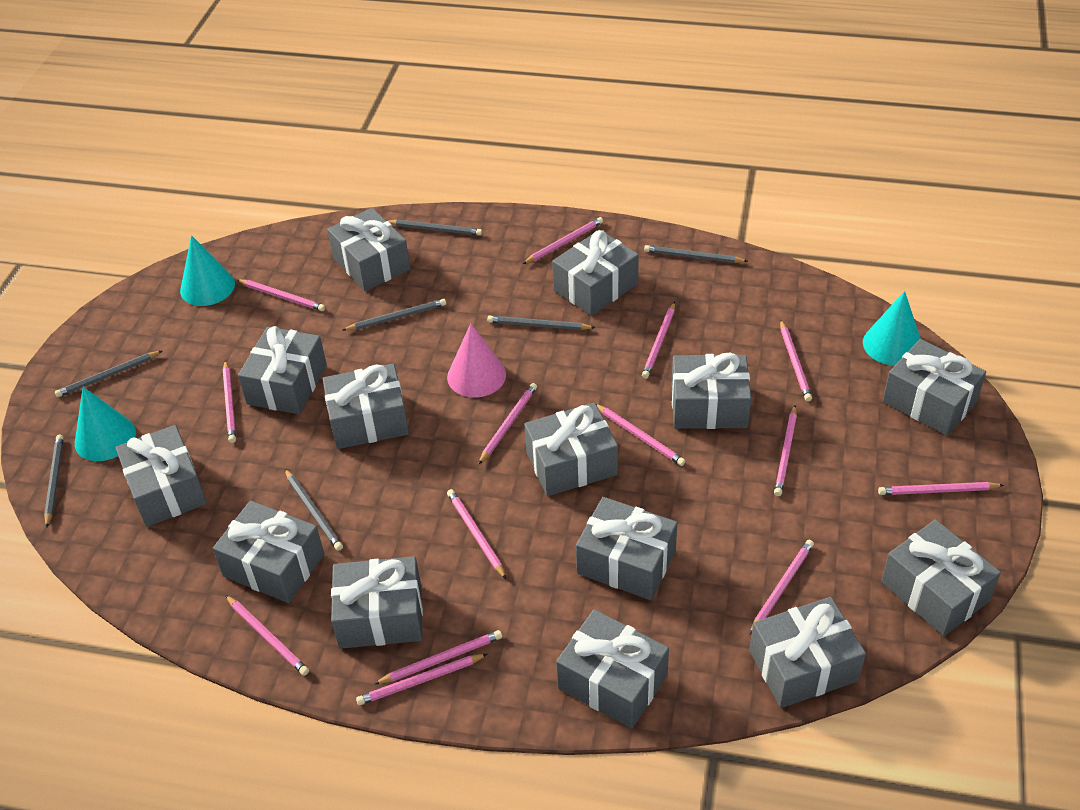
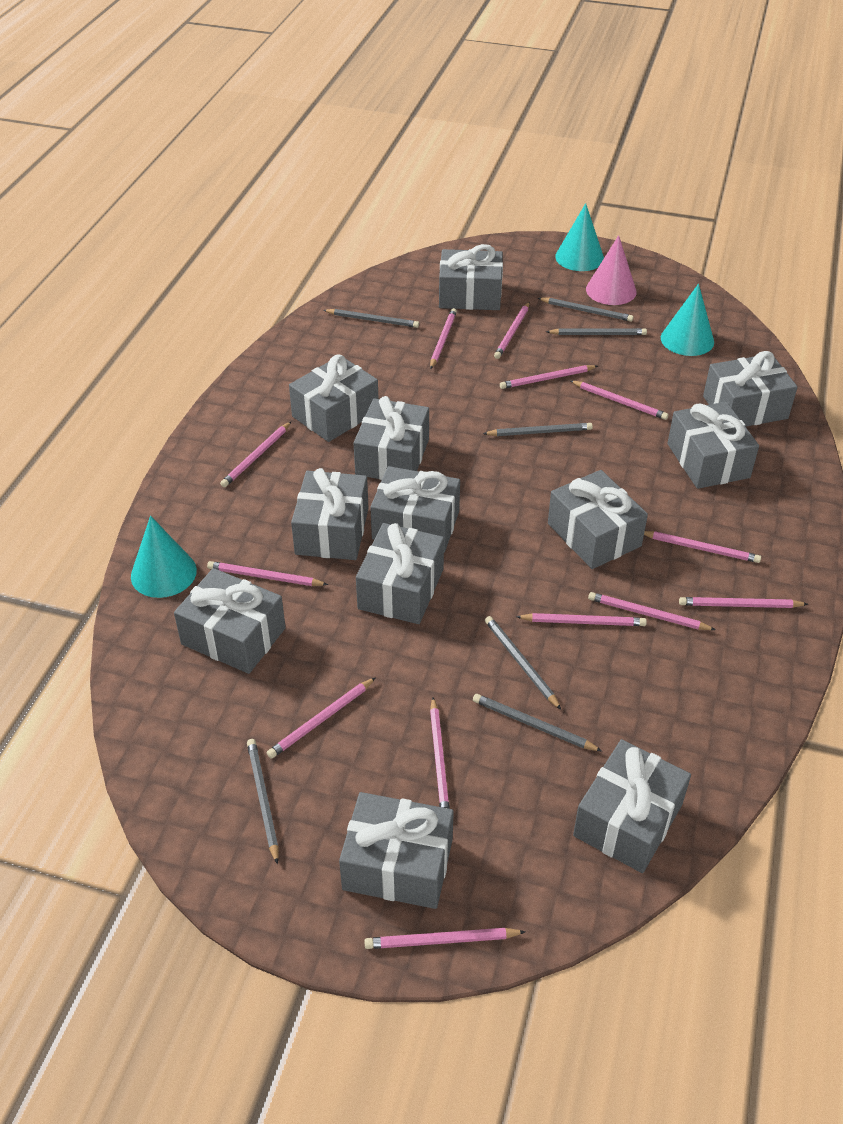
grey gift: [115,425,207,527] [213,501,324,603] [238,326,327,414] [323,364,409,449] [327,208,410,291] [331,556,423,649] [524,403,618,496] [552,230,639,316] [556,609,669,729] [576,497,677,600] [672,353,751,429] [749,597,866,708] [881,519,1001,636] [883,339,986,436] = 14 -> [174,568,286,674] [289,355,379,442] [291,468,369,560] [339,792,454,909] [354,396,429,480] [356,523,444,624] [370,466,460,553] [439,244,503,310] [548,470,648,569] [573,739,691,873] [667,402,759,489] [703,351,797,427] = 12
pink pencil: [223,360,236,443] [225,595,309,676] [236,279,325,311] [356,654,487,706] [374,630,502,684] [447,489,506,579] [479,383,537,464] [523,217,603,264] [596,404,686,466] [642,302,675,379] [750,540,814,634] [774,406,797,496] [780,320,812,402] [878,482,1004,495] = 14 -> [207,561,328,586] [220,422,291,487] [267,677,376,759] [364,928,526,949] [430,308,457,369] [430,697,450,809] [494,302,529,359] [500,365,598,389] [516,613,647,626] [571,381,668,420] [588,592,716,630] [644,531,761,563] [679,597,808,608] = 13

